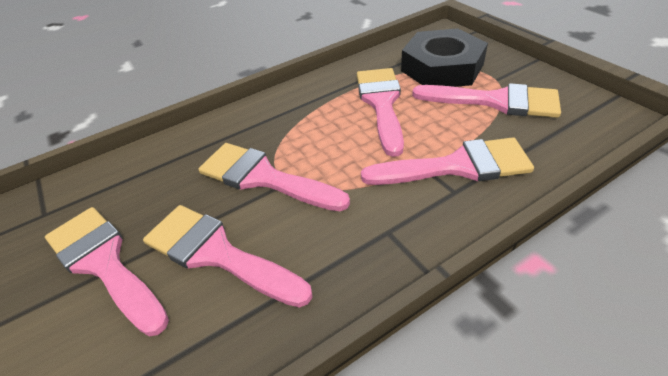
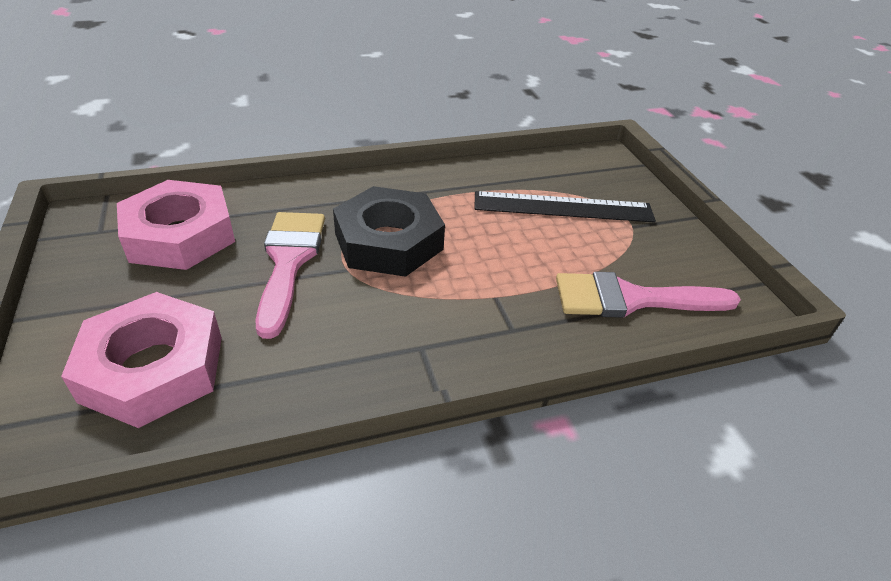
black ruler: none = 0 -> [474,191,656,223] = 1
pink brush: [45,207,169,337] [143,205,313,308] [198,143,350,211] [357,68,404,157] [361,137,534,185] [412,83,561,118] = 6 -> [255,212,325,339] [556,272,741,318] = 2
pink nut: none = 0 -> [61,292,222,428] [117,180,235,270] = 2

